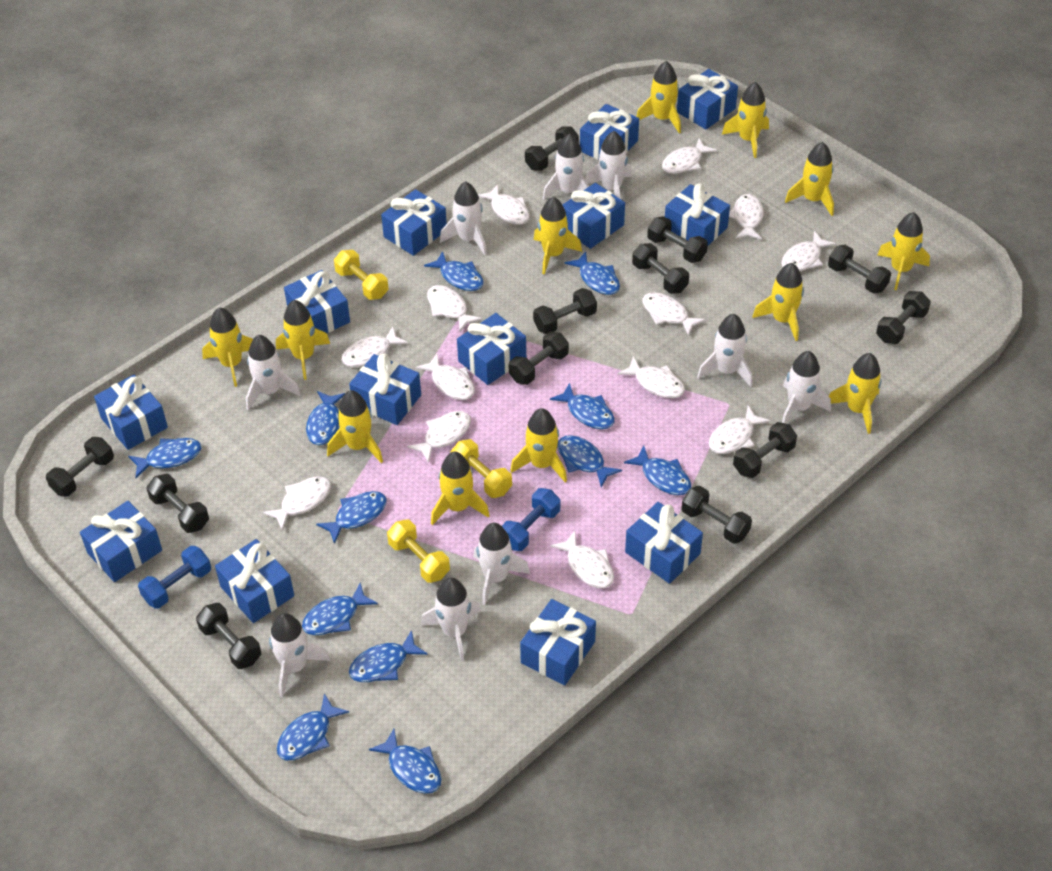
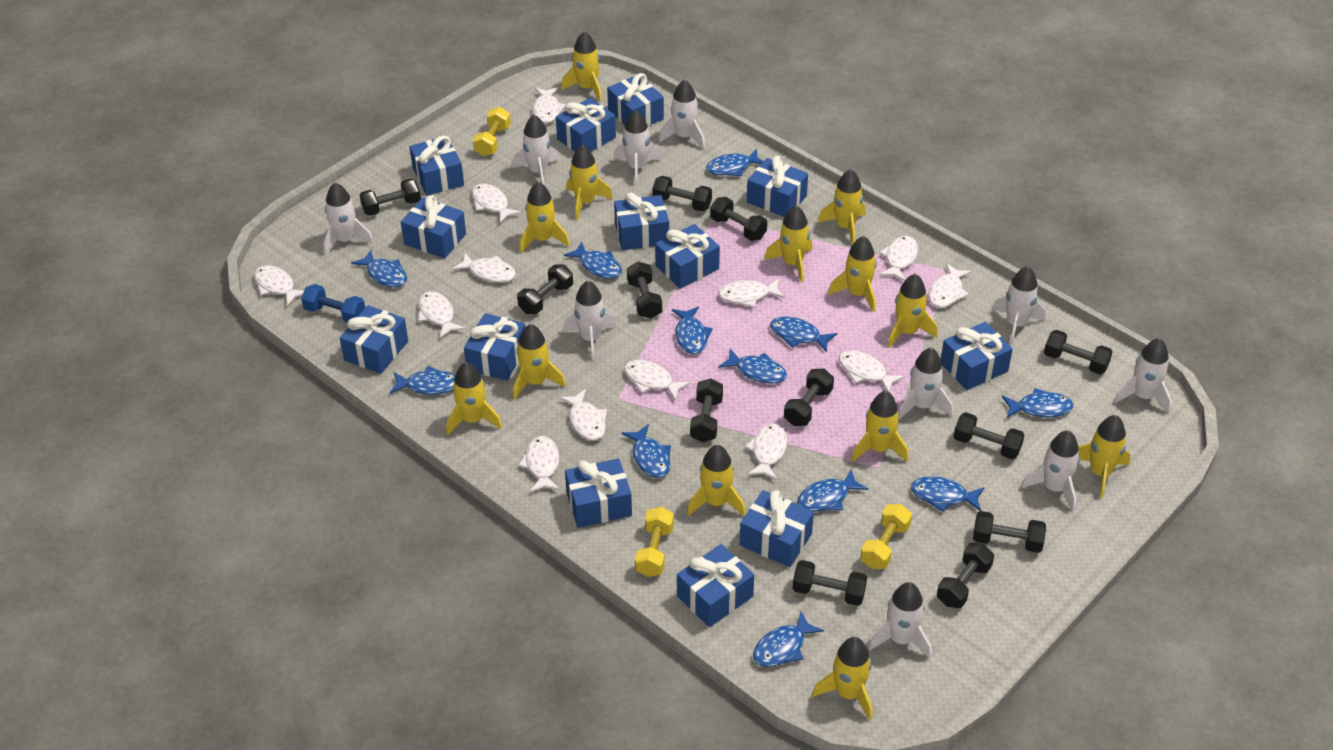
blue dumbbell: [138,546,211,608] [502,488,560,551] = 2 -> [301,284,365,322] = 1
white rocket: [246,335,301,410] [269,613,330,697] [421,578,481,661] [440,181,487,255] [473,523,530,605] [543,134,589,200] [585,131,632,199] [697,314,752,387] [782,351,831,424] = 9 -> [323,183,374,256] [513,115,560,185] [564,281,616,360] [614,110,661,185] [659,79,705,149] [868,582,931,659] [898,348,953,420] [993,266,1046,345] [1021,430,1080,512] [1114,338,1172,414] = 10
yellow rocket: [202,307,253,387] [276,300,330,380] [327,390,383,463] [431,452,490,525] [510,408,567,483] [534,197,582,274] [636,61,681,133] [722,82,769,158] [752,263,804,341] [785,142,834,216] [829,353,882,434] [878,212,930,290] = 12 -> [446,362,502,436] [513,324,566,400] [519,182,569,253] [561,31,602,102] [567,145,613,220] [687,445,746,516] [764,205,812,283] [812,637,872,720] [818,169,866,245] [828,236,877,312] [851,391,909,462] [888,274,938,348] [1078,415,1130,498] = 13

